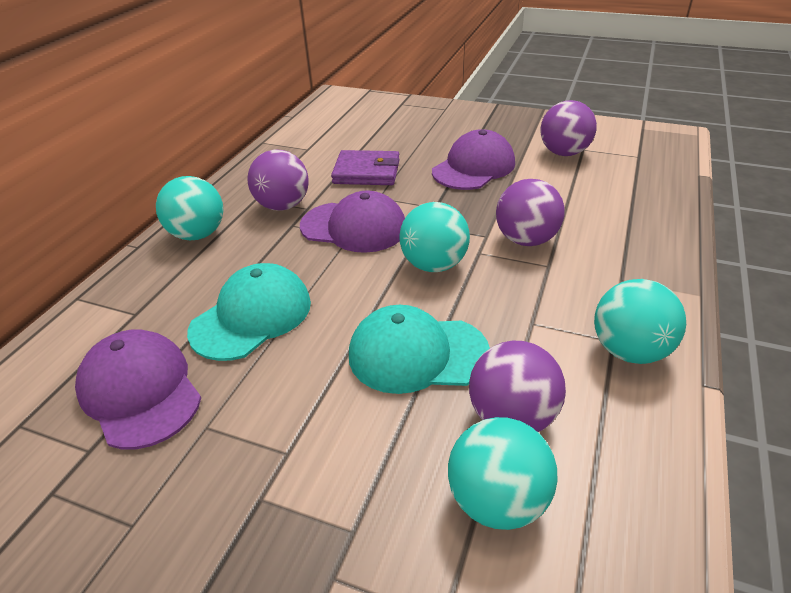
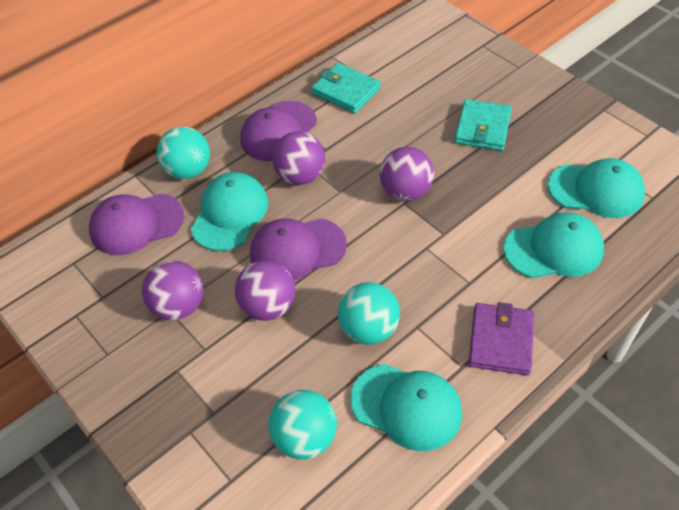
turquoise ball: [156,176,223,240] [399,202,470,272] [448,417,558,530] [594,279,686,364] = 4 -> [157,127,210,179] [269,390,337,459] [338,282,400,345] = 3
turquoise cap: [187,263,311,361] [349,305,490,394] = 2 -> [191,172,268,251] [351,364,462,451] [503,212,604,278] [548,158,645,218] = 4
turquoise wallet: none = 0 -> [312,63,381,113] [455,99,512,151] = 2

